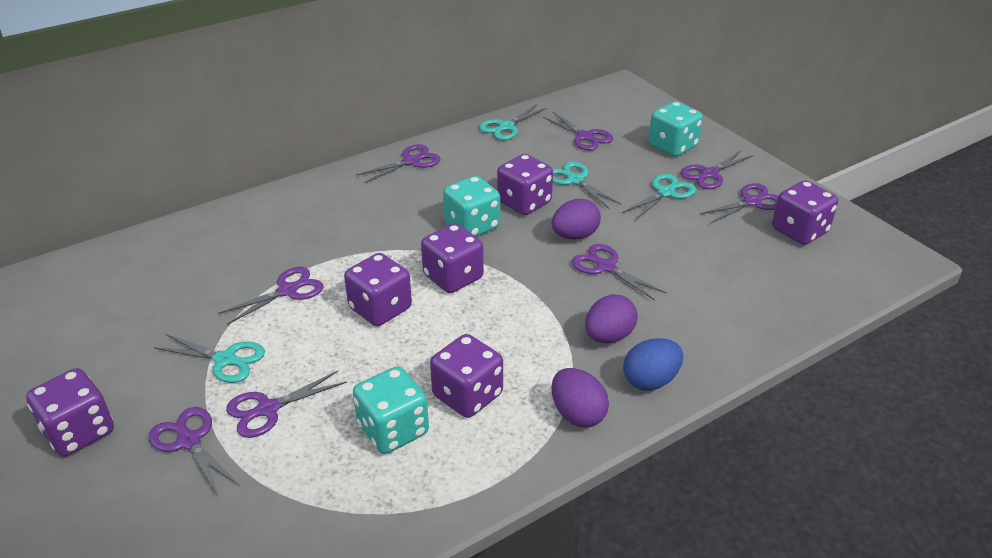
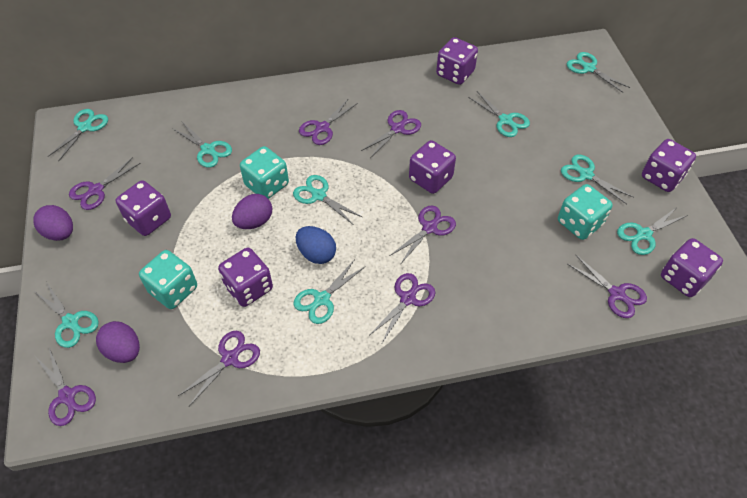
turquoise scissors: [154,334,265,383] [479,104,547,140] [553,162,621,209] [622,174,696,220] = 4 -> [35,282,99,348] [48,109,108,162] [172,122,232,168] [293,175,362,225] [293,259,366,324] [468,91,530,137] [561,155,634,204] [567,52,630,93] [617,207,688,255] = 9

